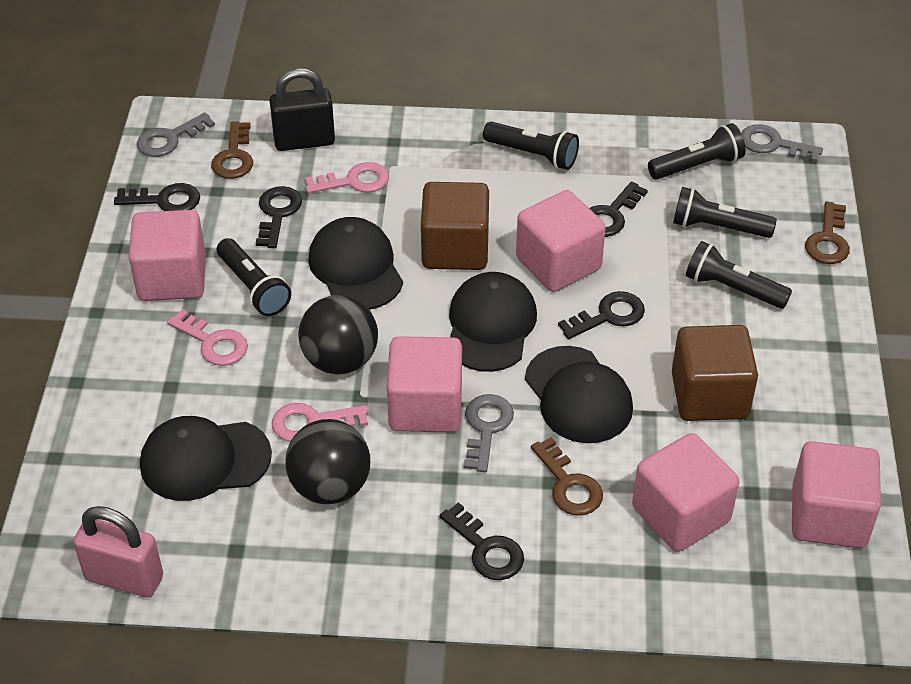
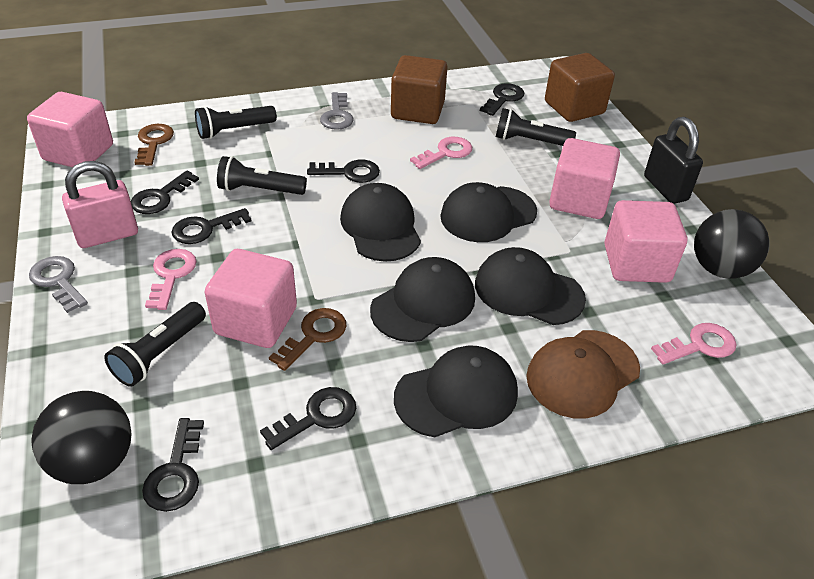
black cap: [140,416,272,501] [308,217,403,310] [449,272,537,372] [525,346,633,443] = 4 -> [340,183,421,262] [370,257,475,342] [394,346,518,438] [440,182,537,242] [475,247,586,325] = 5
black flashlight: [217,238,291,316] [483,122,579,170] [648,123,745,180] [673,187,777,238] [686,241,792,309] = 5 -> [104,302,206,387] [195,106,277,139] [217,156,307,195] [496,108,576,146] = 4
black key: [114,183,200,211] [256,186,302,248] [440,502,524,580] [558,291,645,339] [589,182,648,237] = 5 -> [131,171,199,214] [142,418,204,512] [171,208,251,244] [260,387,356,450] [307,160,380,183] [480,83,524,116] = 6
brown cap: none = 0 -> [526,330,640,419] = 1
brown key: [211,121,253,179] [531,437,603,516] [805,202,850,264] = 3 -> [134,124,174,166] [269,308,347,371] = 2
grey key: [137,112,215,157] [464,394,514,472] [741,124,823,163] = 3 -> [29,256,88,313] [320,92,354,130] = 2
pink cube: [129,210,206,301] [387,336,462,432] [516,190,606,292] [632,433,739,552] [792,441,881,548] = 5 -> [27,92,113,167] [205,249,297,348] [549,138,620,219] [604,200,687,283] = 4

